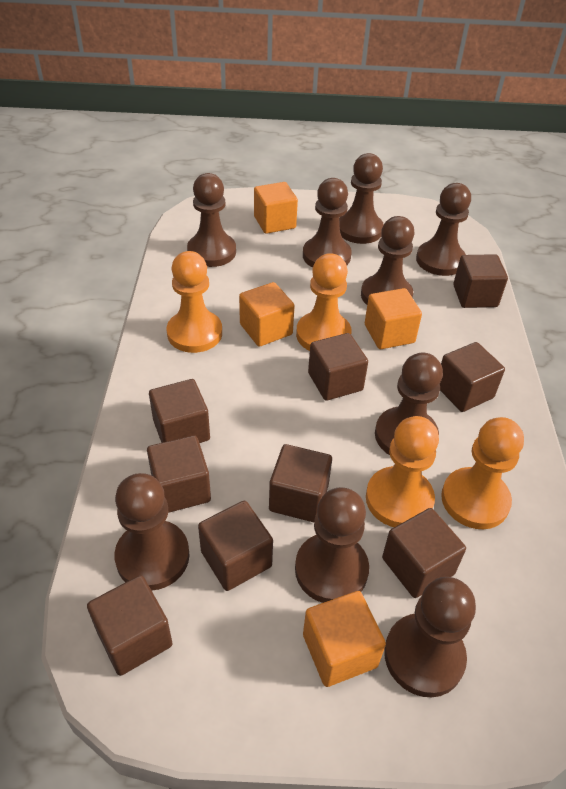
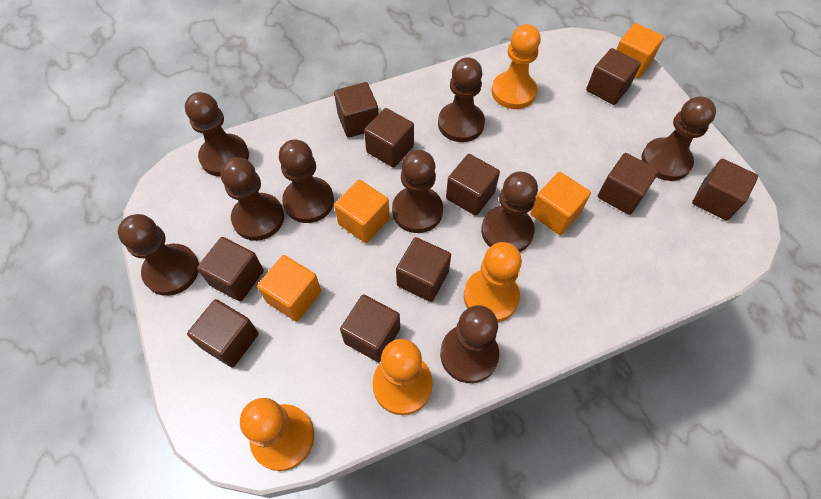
brown cube: [87,575,173,676] [147,435,211,513] [149,379,210,443] [198,501,273,591] [269,444,332,522] [308,333,368,401] [382,508,466,598] [440,342,505,412] [453,254,508,308] = 9 -> [187,299,259,367] [197,237,264,301] [334,82,379,138] [340,295,400,362] [364,108,414,168] [396,237,451,302] [446,154,500,216] [586,48,641,105] [598,153,659,215] [692,159,758,221] = 10

